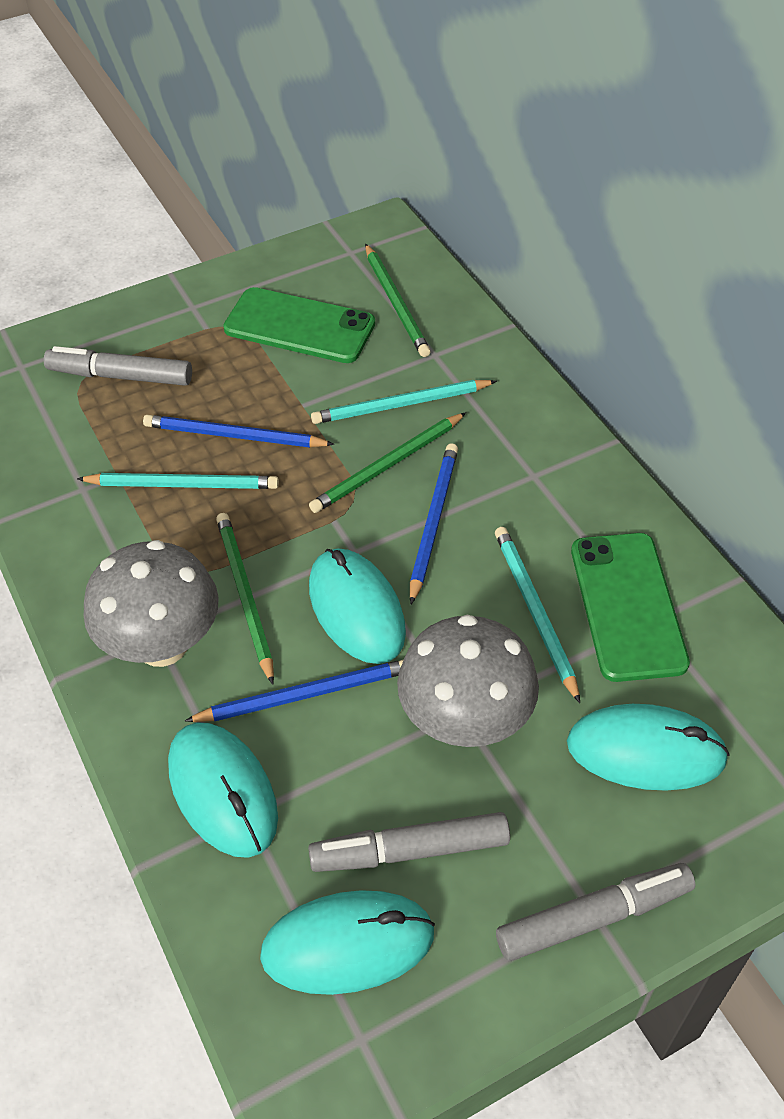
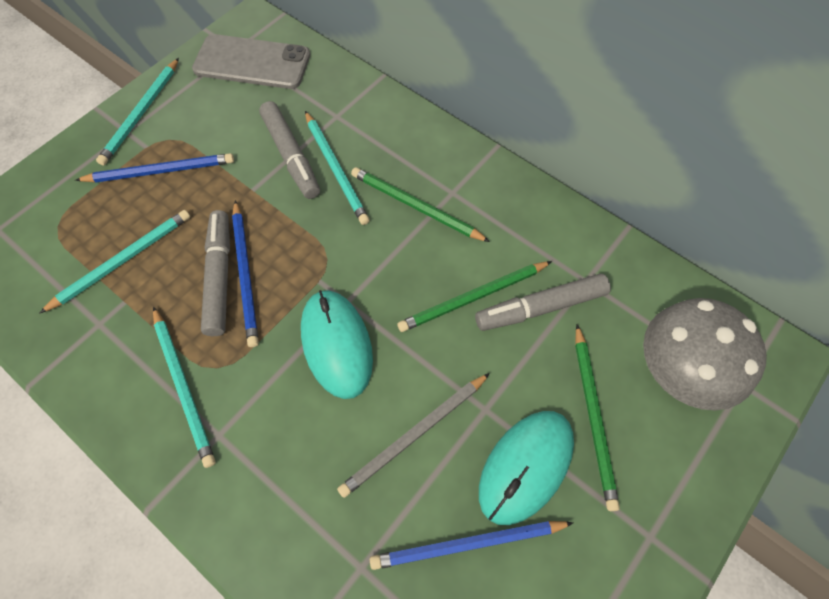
green phone: [223,287,375,363] [571,533,690,682] = 2 -> none = 0
grey mushroom: [84,540,219,667] [397,615,539,747] = 2 -> [643,298,767,411] = 1
grey pencil: none = 0 -> [337,373,490,498] = 1
grey phone: none = 0 -> [192,34,310,89] = 1
turquoise mouse: [168,722,278,858] [260,890,435,995] [309,548,406,664] [567,704,730,791] = 4 -> [301,290,373,399] [479,411,574,525] = 2
turquoise pencil: [77,473,279,489] [311,380,497,424] [495,527,580,703] = 3 -> [39,210,190,314] [96,58,179,166] [153,307,215,468] [305,111,370,225] = 4

